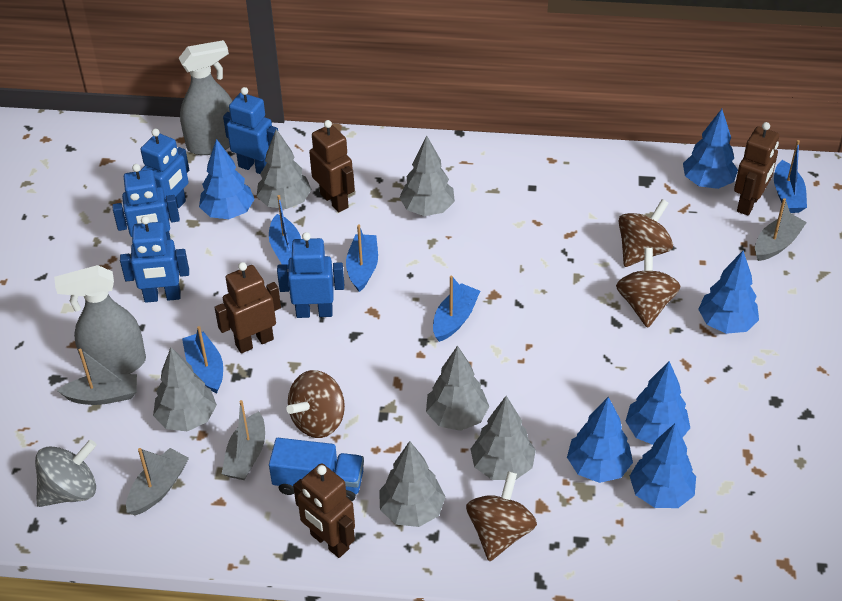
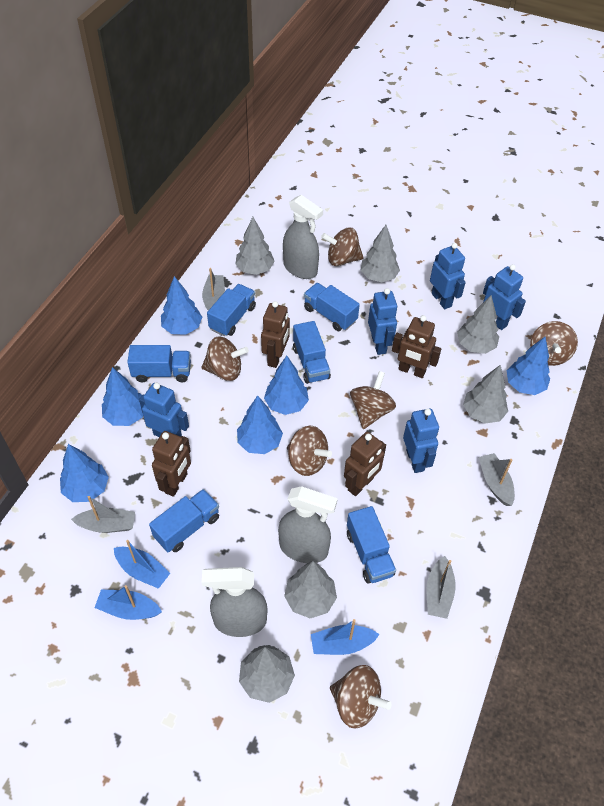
blue boat: [182,326,223,393] [269,195,301,269] [346,225,378,292] [433,275,480,342] [774,140,807,213] = 5 -> [94,585,162,620] [114,540,170,589] [311,619,380,655] = 3
blue truck: [269,438,364,501] = 1 -> [127,345,191,382] [149,489,219,553] [207,284,256,336] [293,321,331,384] [304,283,360,331] [347,506,396,584] = 6
brown spinning top: [287,370,345,438] [466,471,537,561] [616,248,681,328] [619,199,673,267] = 4 -> [202,337,249,381] [287,426,332,476] [321,227,364,266] [330,665,392,729] [350,371,396,429] [530,321,578,366] = 6
grey spinning top: [35,440,97,507] = 1 -> none = 0
grey spray bottle: [54,265,146,375] [179,40,232,155] = 2 -> [202,567,267,637] [278,486,338,563] [283,195,323,279] = 3

